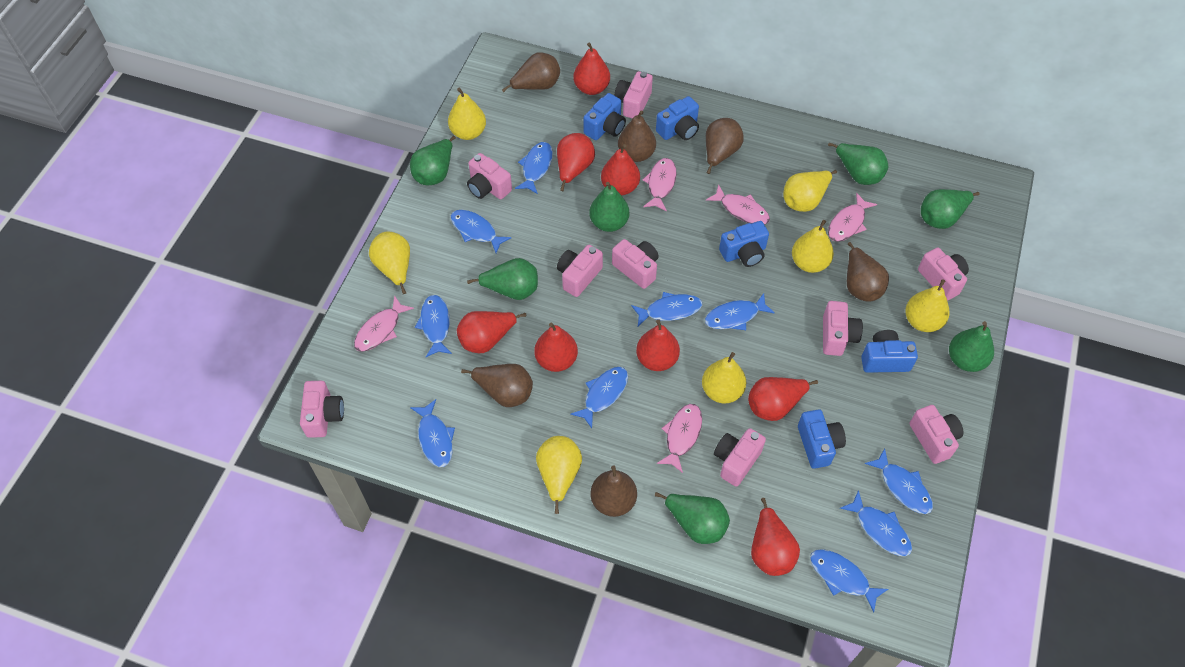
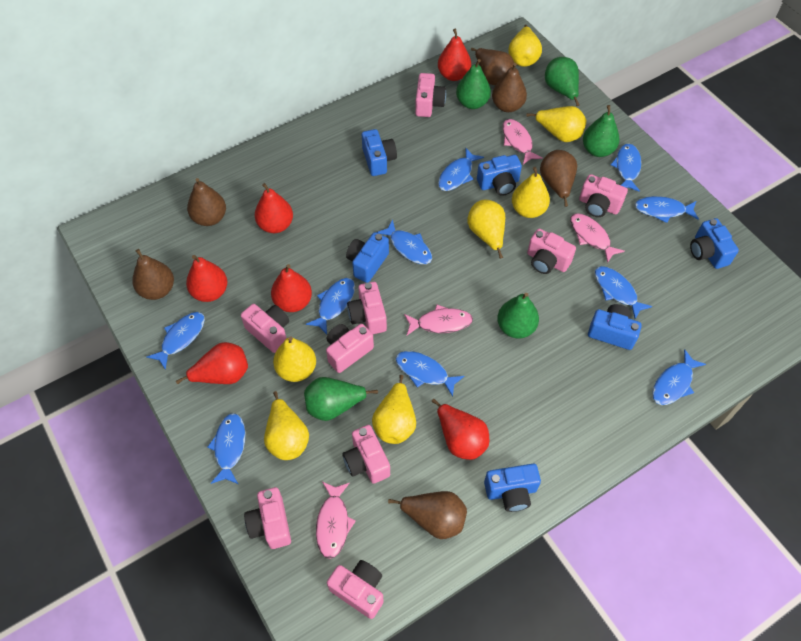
blue camera: [583,93,626,140] [656,96,699,140] [719,221,769,267] [798,409,846,469] [861,330,918,373] = 5 -> [346,232,389,283] [362,129,397,176] [477,155,522,196] [484,464,541,512] [588,304,642,350] [690,218,739,269] = 6
green pear: [410,136,456,185] [467,258,538,300] [589,182,629,232] [655,492,730,544] [828,143,888,185] [921,189,980,229] [949,321,994,372] = 7 -> [304,377,378,421] [456,59,491,109] [497,293,539,338] [545,57,579,106] [583,105,620,157] = 5
pink fish: [354,295,414,352] [642,158,677,211] [657,404,702,473] [706,184,770,225] [828,193,877,242] = 5 -> [316,482,356,559] [404,305,473,335] [502,119,543,164] [570,213,625,263] = 4
red pear: [457,311,526,353] [534,323,578,372] [557,133,595,191] [573,43,610,95] [601,144,640,195] [636,319,680,371] [748,377,818,421] [751,498,800,576] = 8 -> [176,342,248,384] [186,255,227,302] [255,183,293,233] [271,264,312,312] [432,399,489,460] [438,29,471,81] = 6

